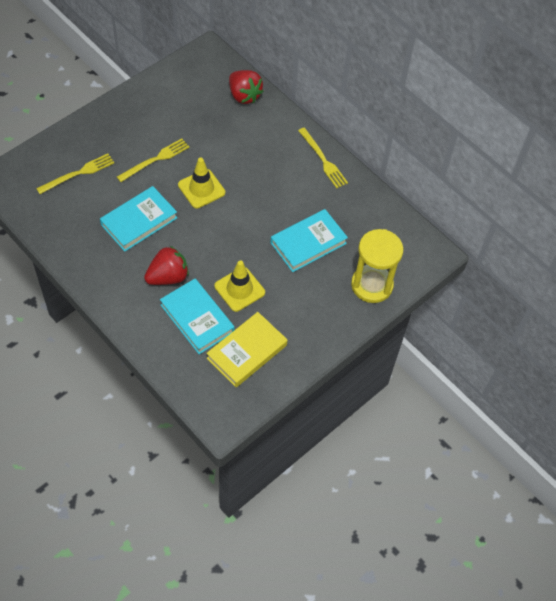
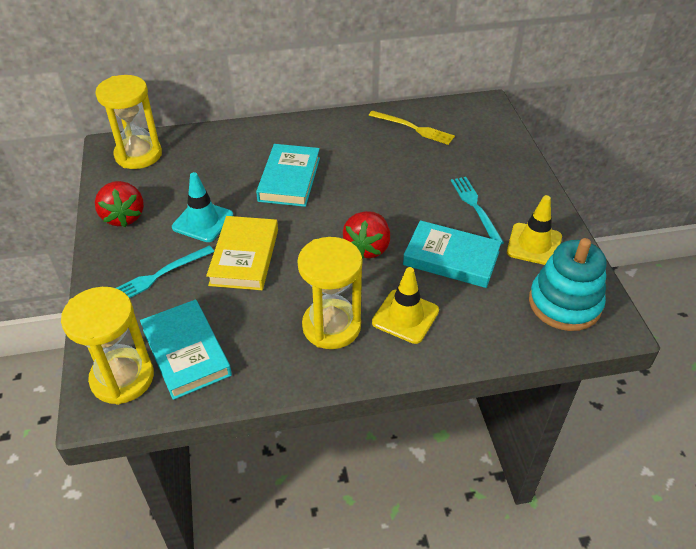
turquoise fork: none = 0 -> [116,245,214,298] [451,177,504,244] = 2
turquoise stacking toy: none = 0 -> [529,238,606,331] = 1
turquoise traffic cone: none = 0 -> [172,172,233,242] = 1
yellow fork: [36,154,115,194] [117,138,190,182] [298,128,348,188] = 3 -> [369,110,455,145] = 1
yellow hourglass: [351,229,403,303] = 1 -> [61,287,154,405] [95,75,162,169] [297,237,362,349] = 3

